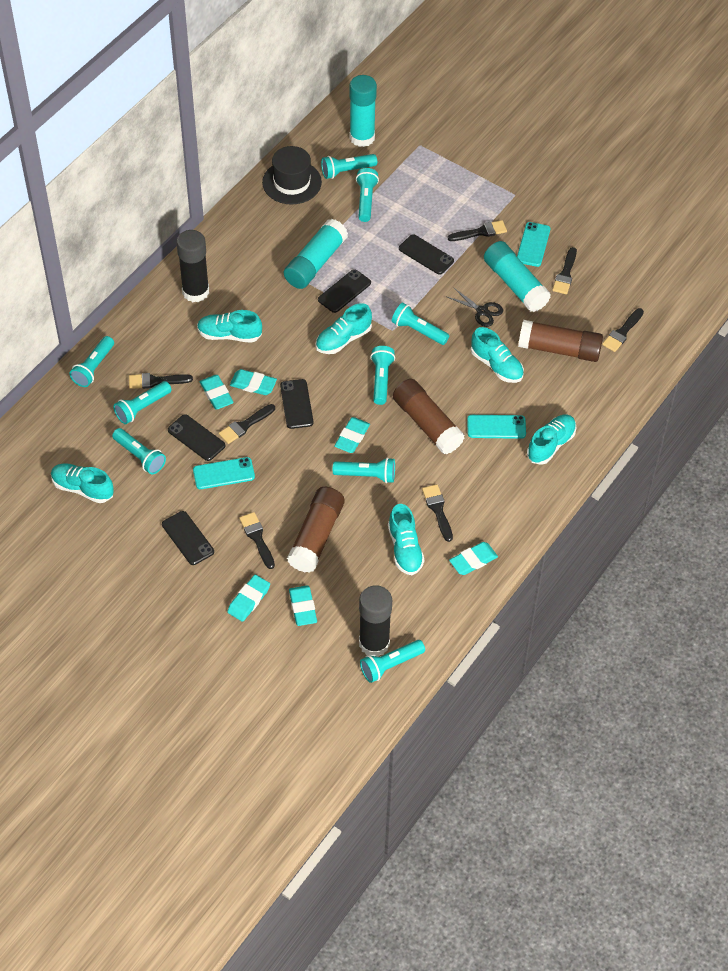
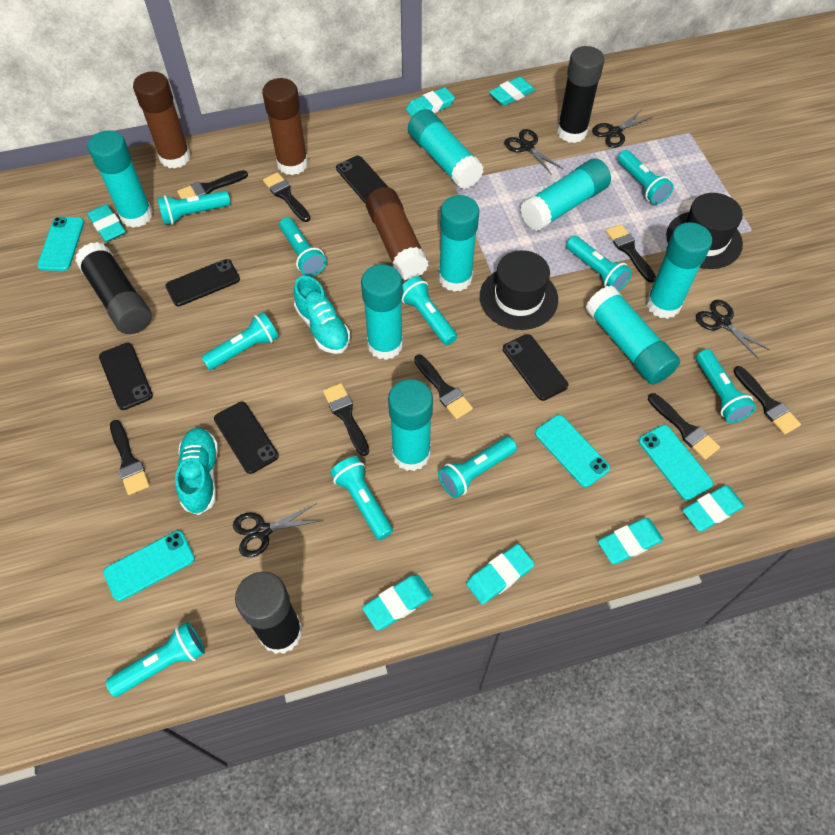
black brush: [129,373,193,389] [219,404,275,444] [239,512,275,569] [422,484,453,542] [447,220,507,241] [552,247,577,294] [602,308,644,352] = 7 -> [110,420,150,495] [177,170,248,199] [263,172,310,222] [323,383,369,456] [414,355,473,419] [606,224,656,283] [648,393,720,460] [733,366,801,435] = 8
black glue stick: [176,230,209,302] [359,585,392,657] = 2 -> [75,242,152,334] [235,571,302,654] [557,46,604,143] = 3
black hat: [262,146,322,205] = 1 -> [480,250,558,330] [666,193,743,269] = 2
black scissors: [445,287,503,327] = 1 -> [233,503,323,557] [504,129,563,175] [592,111,653,148] [696,300,770,359] = 4
turquoise eraser: [200,375,234,409] [227,575,270,622] [230,369,277,395] [289,586,317,626] [334,417,370,453] [449,542,498,575] = 6 -> [87,204,126,242] [362,575,433,630] [406,87,455,117] [466,544,535,605] [489,77,535,106] [598,518,664,564] [682,485,745,531] = 7
turquoise flashlight: [69,336,114,387] [112,428,166,474] [113,381,171,424] [321,154,377,179] [333,457,395,483] [356,168,379,222] [360,640,425,683] [370,346,395,405] [392,303,449,345] = 9 -> [106,622,205,697] [157,191,230,225] [201,312,279,370] [279,217,327,277] [330,456,393,540] [402,276,457,345] [438,437,517,498] [566,236,632,291] [618,150,674,205] [696,349,756,423] = 10
turquoise glue stick: [284,219,348,289] [349,75,377,147] [484,241,551,312] = 3 -> [88,130,153,228] [361,264,403,360] [388,379,433,471] [408,109,484,190] [439,195,479,292] [520,158,611,231] [586,285,680,385] [646,222,712,319] = 8
turquoise phone: [193,457,255,489] [467,415,526,439] [517,222,550,267] = 3 -> [37,217,84,271] [103,531,195,601] [535,415,610,487] [639,425,713,500] = 4
turquoise shoe: [51,463,114,503] [197,310,262,343] [316,303,372,354] [388,504,424,575] [471,327,524,383] [527,415,576,465] = 6 -> [175,428,218,515] [293,276,350,354] = 2

